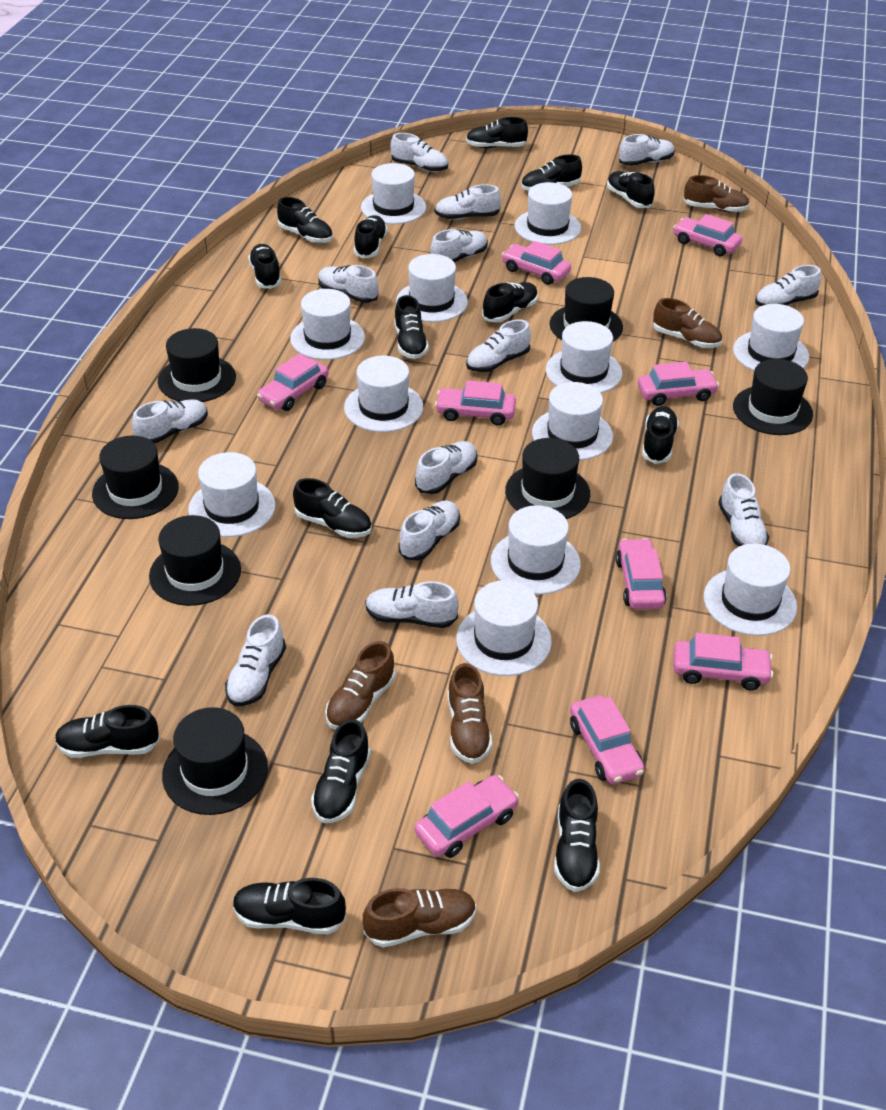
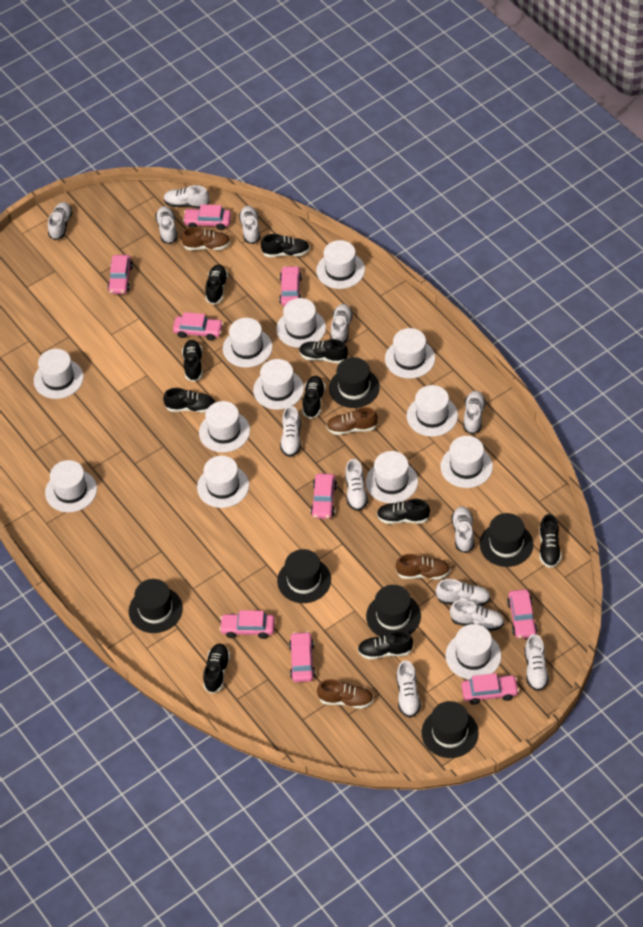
black hat: [92,436,179,519] [149,515,241,606] [158,328,236,402] [162,707,268,815] [505,438,590,519] [550,277,623,341] [733,359,813,435] = 7 -> [129,579,183,633] [277,549,331,603] [329,357,380,408] [366,585,421,636] [422,701,479,758] [480,513,533,567] = 6
black shoe: [55,705,160,758] [233,878,346,934] [248,244,281,289] [277,197,333,243] [293,478,372,538] [311,719,371,823] [354,215,387,258] [394,295,429,359] [466,117,528,148] [482,282,538,322] [521,154,582,191] [554,779,600,892] [607,171,655,208] [642,406,679,464] = 14 -> [163,388,215,413] [182,340,202,382] [203,644,230,694] [205,265,228,305] [261,234,310,257] [299,339,348,364] [303,376,325,419] [358,631,413,660] [377,499,430,524] [539,514,561,568] = 10
brown shoe: [325,641,396,729] [363,888,477,947] [447,663,492,764] [653,298,722,348] [683,175,749,212] = 5 -> [181,227,231,250] [317,679,374,709] [326,407,378,435] [396,554,450,579] = 4
white hat: [188,452,276,537] [290,289,365,360] [344,356,423,432] [361,163,426,224] [396,254,468,322] [456,580,552,676] [491,505,581,595] [515,182,581,245] [532,382,613,460] [546,321,622,393] [704,544,797,636] [733,304,809,371] = 12 -> [34,349,84,399] [45,460,97,512] [197,456,249,508] [199,401,250,452] [223,318,273,368] [253,359,304,410] [276,298,326,348] [316,240,365,289] [366,451,418,503] [385,328,435,378] [407,385,458,437] [440,436,493,488] [446,624,501,680] = 13

